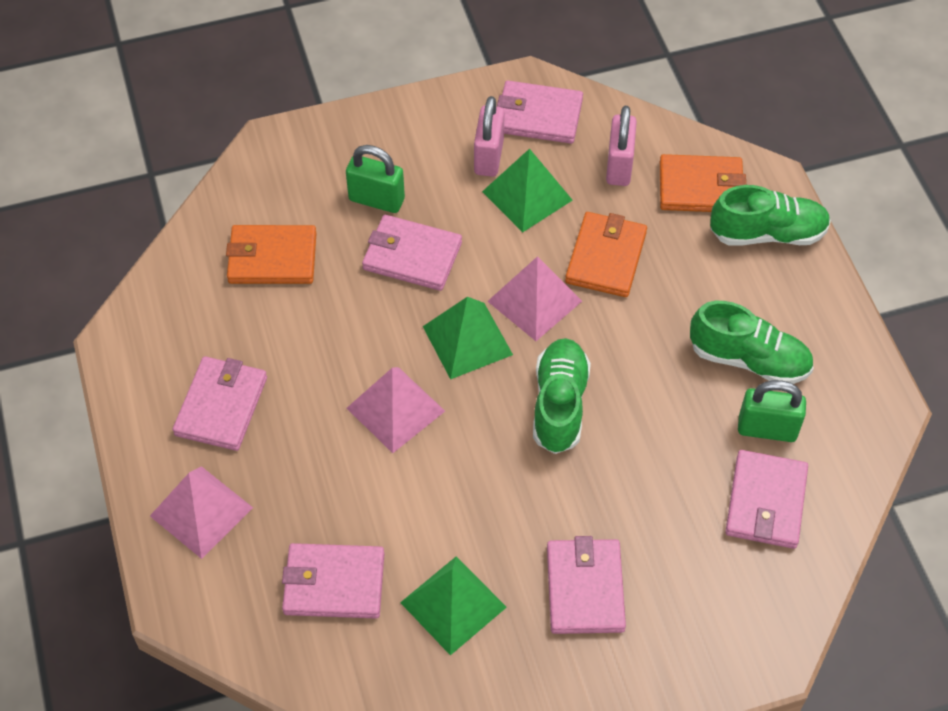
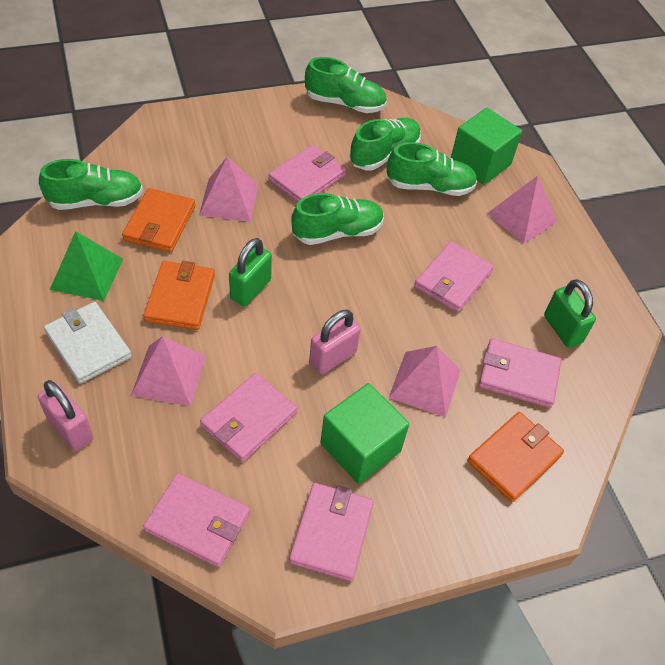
green cube: none = 0 -> [320,383,409,484] [451,108,522,185] = 2
green pyramid: [400,556,507,656] [423,297,513,380] [482,149,572,232] = 3 -> [50,231,123,301] = 1
green shoe: [533,338,591,454] [690,301,814,384] [710,185,831,246] = 3 -> [39,159,143,210] [291,193,384,245] [305,57,387,113] [350,118,421,170] [387,142,477,196] = 5
pink pyramid: [150,466,253,559] [346,367,445,453] [487,256,582,341] = 3 -> [131,336,206,406] [199,156,258,222] [389,346,461,417] [487,176,557,244] = 4
white wallet: none = 0 -> [44,302,132,384] = 1

